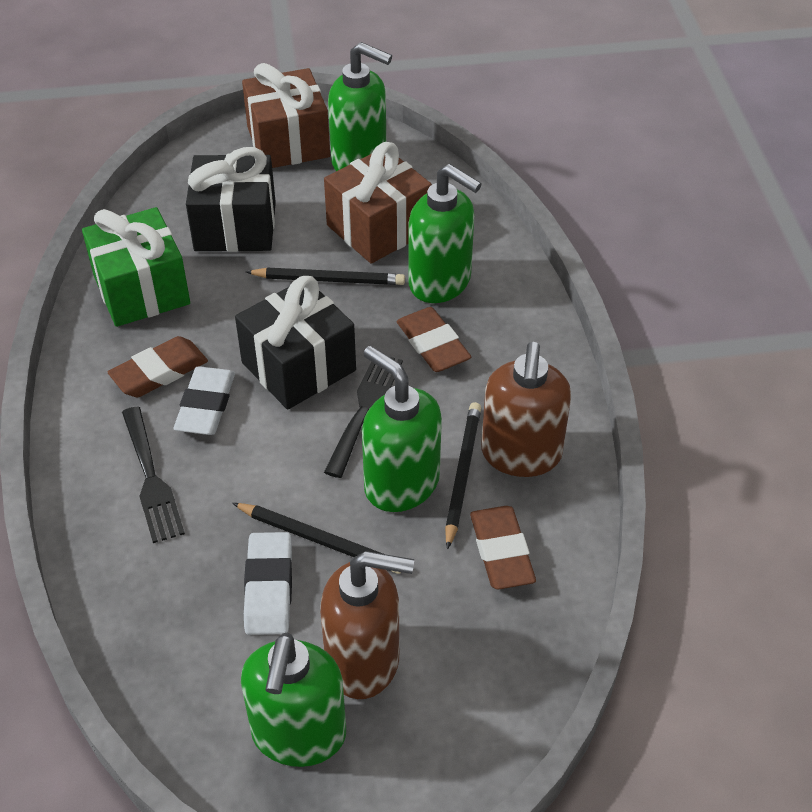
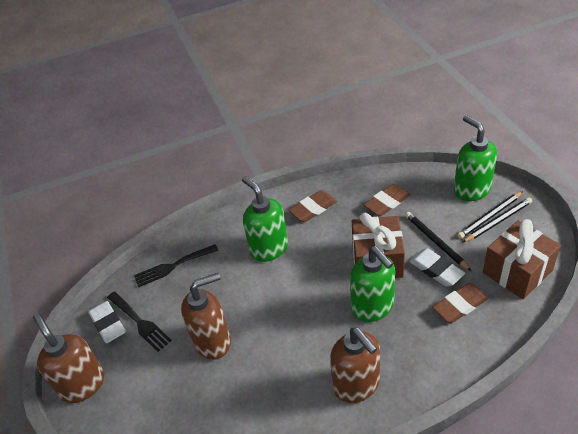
black gift: [186,147,276,252] [235,276,356,410] = 2 -> none = 0
brown soap dispenser: [320,551,414,699] [481,342,571,477] = 2 -> [33,313,104,403] [181,273,231,360] [330,327,380,403] = 3
green gift: [82,207,190,327] = 1 -> none = 0
green soap dispenser: [241,633,346,767] [328,42,392,171] [362,346,442,512] [408,164,482,303] = 4 -> [242,176,288,262] [350,246,395,322] [454,115,497,201] = 3

